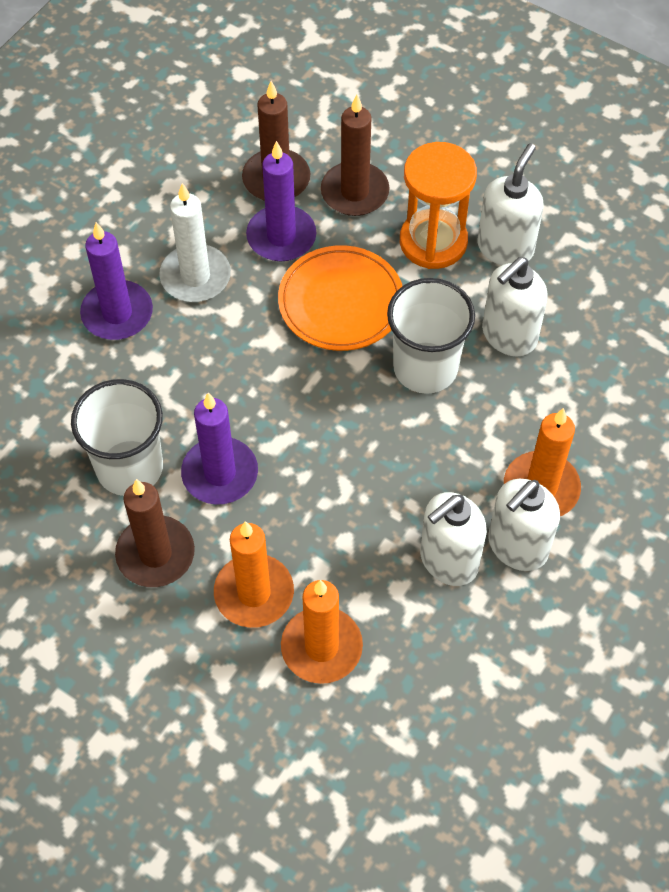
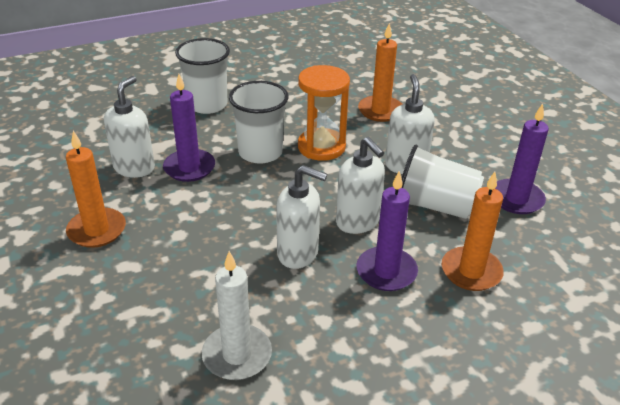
brown candle: [115,479,195,587] [242,81,310,201] [321,95,389,216] = 3 -> none = 0
orange plate: [278,245,402,351] = 1 -> none = 0
white cup: [71,379,163,496] [387,278,475,394] = 2 -> [175,38,230,114] [229,81,289,163] [401,144,484,219] = 3

